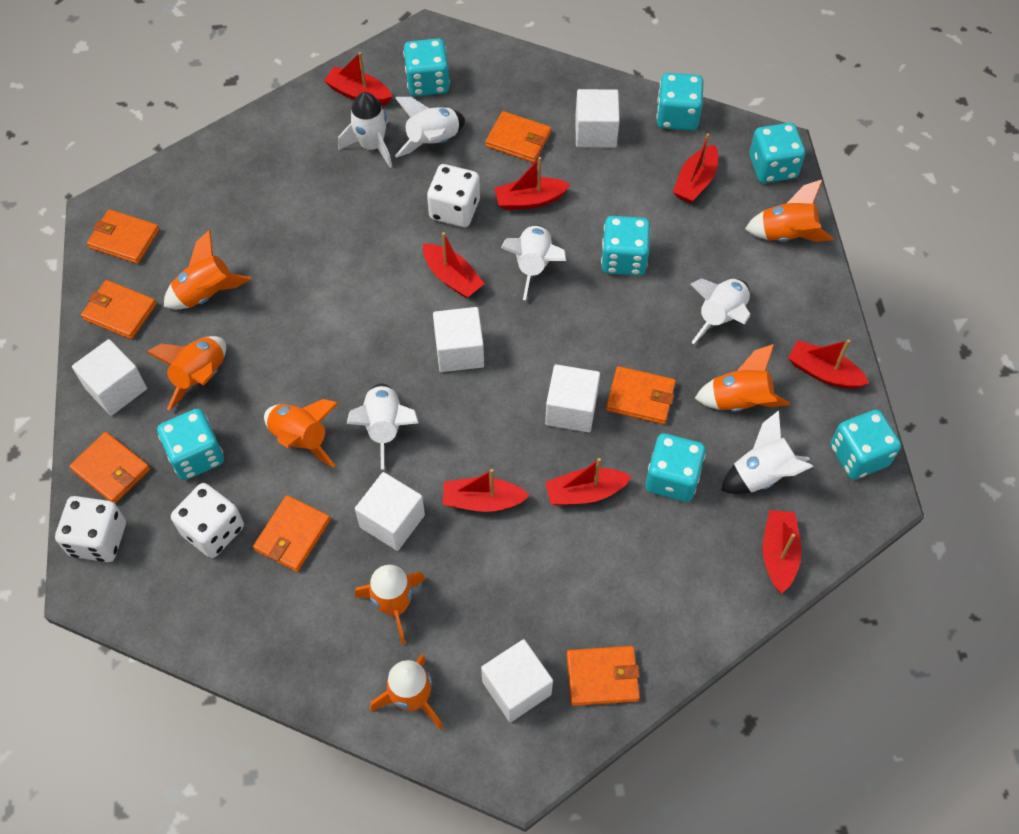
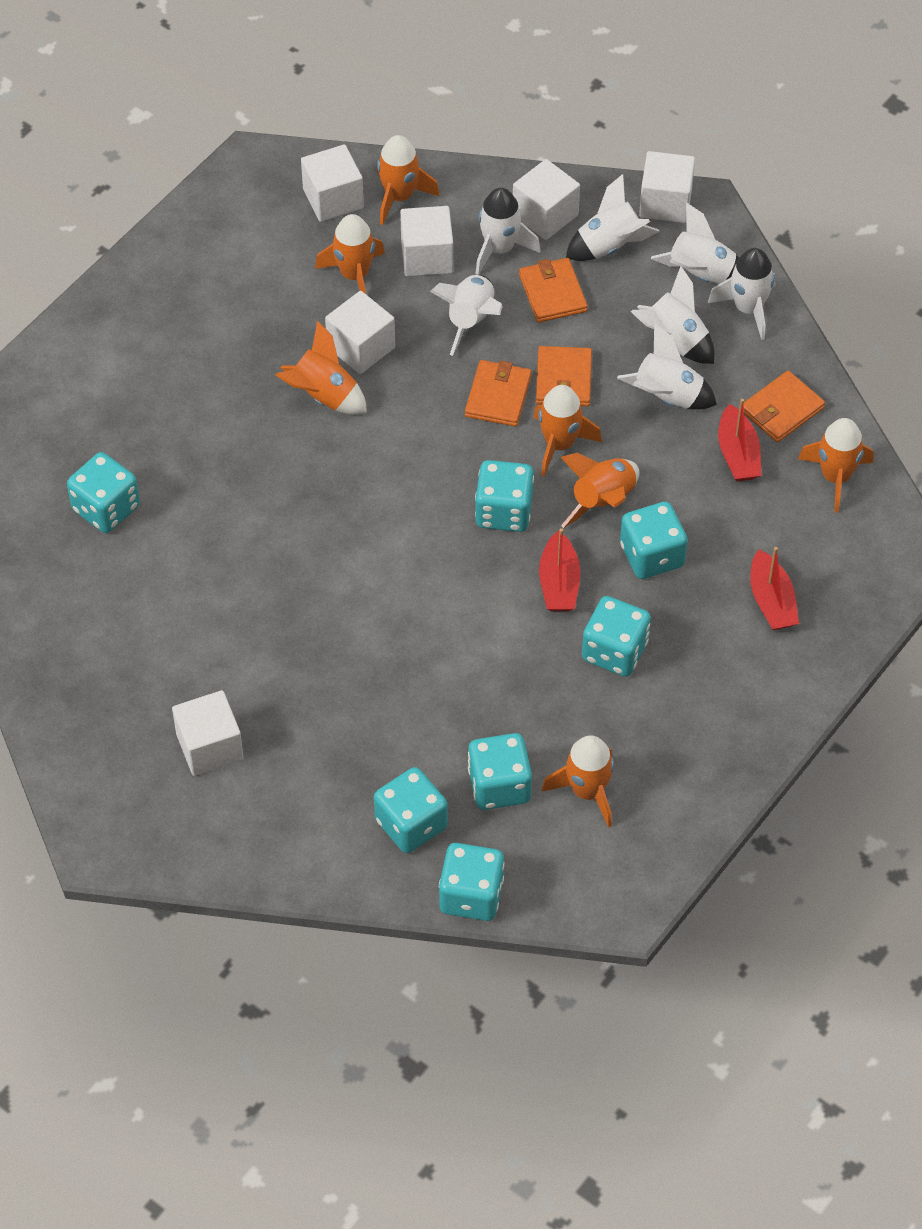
orange wallet: [69,432,150,504] [81,280,157,339] [87,209,159,264] [253,495,331,572] [485,111,551,163] [566,646,640,706] [606,366,676,424] = 7 -> [465,360,532,426] [519,258,588,323] [536,346,592,406] [744,371,825,442] = 4
red boat: [324,52,393,105] [423,232,485,298] [442,469,530,512] [494,157,571,210] [545,458,632,505] [673,133,718,203] [762,510,802,593] [788,339,870,389] = 8 -> [539,528,580,611] [718,399,761,482] [750,547,799,630] = 3
white dice: [55,496,126,562] [171,483,244,558] [427,164,480,227] = 3 -> none = 0
white rocket: [338,92,392,168] [347,383,419,469] [395,97,465,158] [501,225,566,300] [690,278,750,344] [721,410,813,494] = 6 -> [430,275,503,356] [475,188,540,275] [566,174,660,261] [617,324,717,409] [631,266,715,364] [651,202,739,284] [708,248,776,340] = 7

